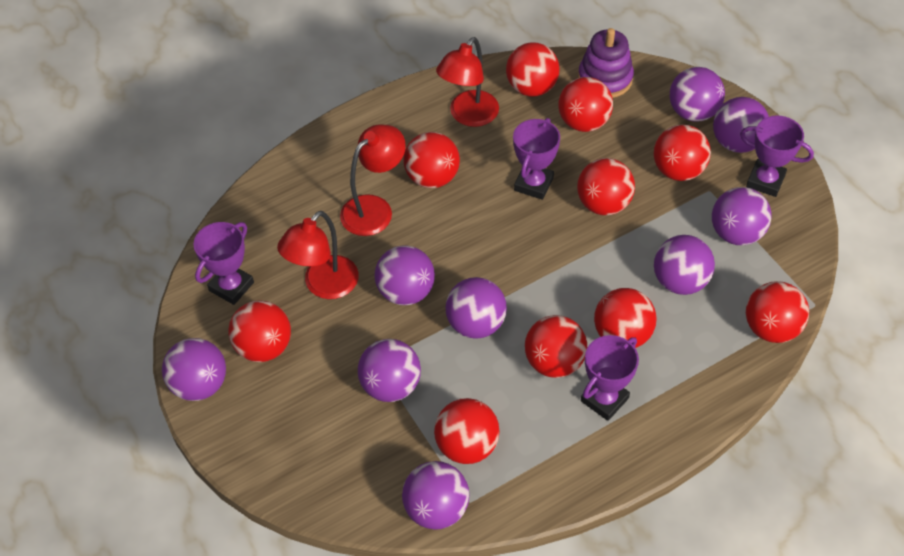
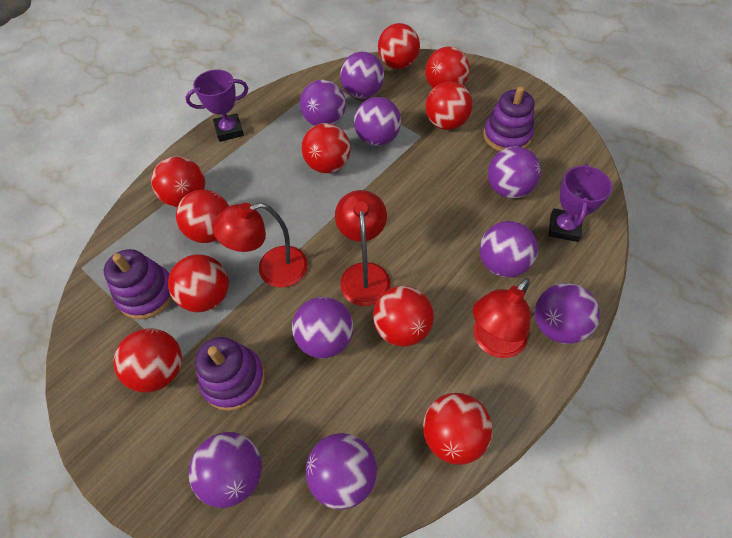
purple stacking toy: [578,28,634,98] = 1 -> [104,249,173,319] [195,337,265,411] [483,87,534,151] = 3
purple trophy: [193,222,254,305] [513,118,560,200] [581,335,639,421] [740,115,814,197] = 4 -> [185,70,248,142] [549,164,612,242] = 2

